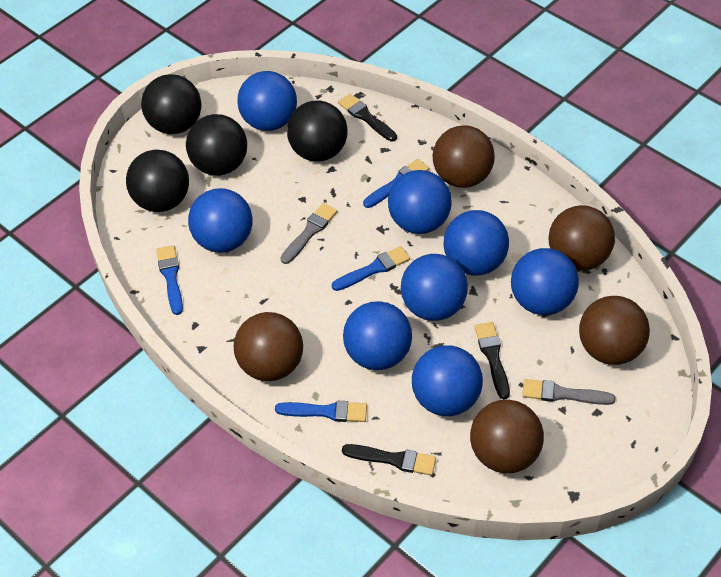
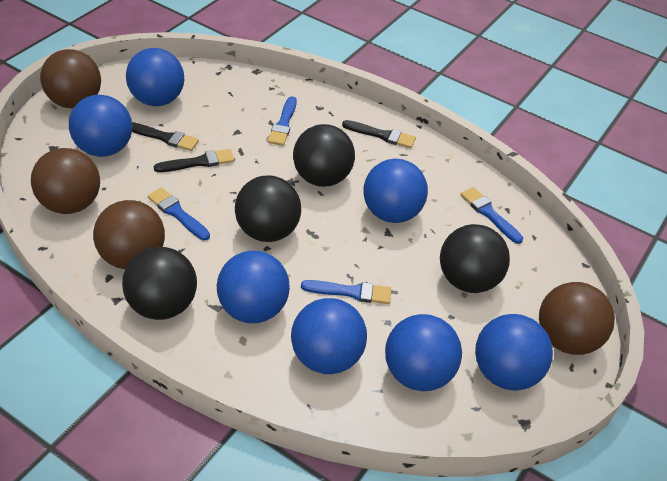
blue ball: [188,188,253,253] [237,71,297,131] [343,301,412,370] [388,170,452,234] [401,254,468,321] [412,345,483,416] [443,210,509,276] [511,248,579,315] = 8 -> [69,95,132,157] [126,48,184,106] [217,251,290,323] [291,298,367,374] [364,159,428,223] [385,314,462,391] [475,314,553,391] = 7
brown ball: [234,312,303,381] [432,125,495,188] [470,400,544,473] [548,205,615,271] [579,296,650,365] = 5 -> [31,148,100,214] [40,49,101,108] [93,200,165,269] [539,282,615,355] = 4
grey brush: [280,203,337,264] [522,379,615,405] = 2 -> none = 0

